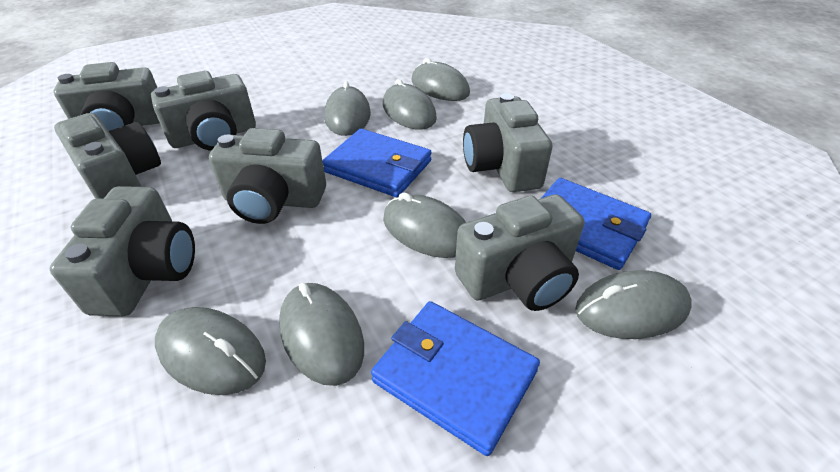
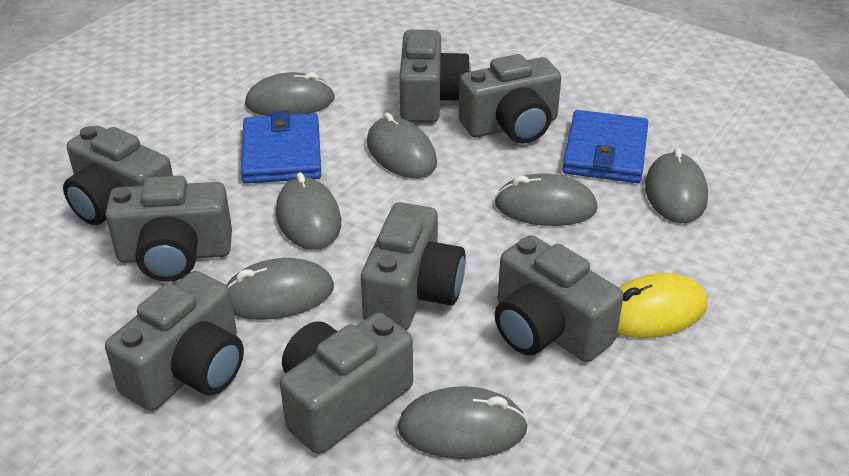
blue wallet: [322,129,432,197] [371,301,540,456] [541,178,651,270] = 3 -> [241,111,321,184] [562,110,648,183] = 2
grey camera: [50,186,195,316] [53,62,160,131] [54,113,161,199] [151,71,256,151] [209,128,326,224] [455,194,584,311] [463,93,552,192] = 7 -> [63,126,173,225] [105,175,232,282] [105,271,244,411] [280,313,413,454] [361,202,466,330] [399,30,471,123] [459,54,561,144] [495,235,623,362] = 8
yellow mouse: none = 0 -> [617,273,707,338] = 1

